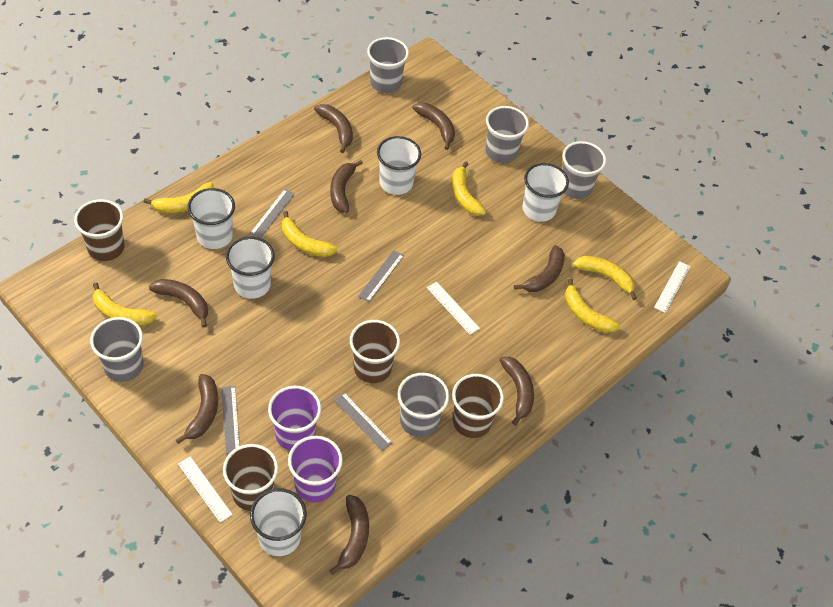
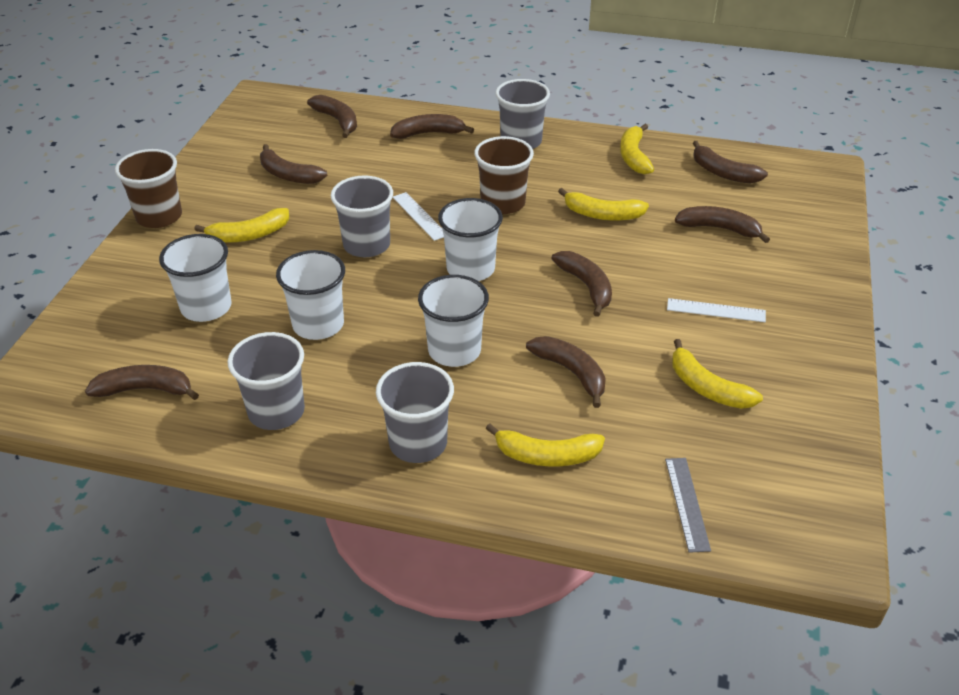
brown cup: [74,199,125,261] [223,444,278,511] [350,320,400,383] [452,374,504,438] = 4 -> [115,149,182,228] [474,136,534,214] = 2
grey cup: [90,317,144,382] [367,37,409,93] [398,373,449,437] [485,106,529,163] [562,141,606,199] = 5 -> [228,332,305,430] [331,176,393,257] [376,362,454,463] [496,79,550,149] = 4
grey ruler: [221,386,240,454] [250,189,295,238] [334,392,393,451] [358,250,404,302] = 4 -> [665,458,711,553] = 1
purple cup: [268,386,321,451] [288,436,343,502] = 2 -> none = 0
white cup: [187,188,235,249] [226,237,275,299] [250,488,307,556] [377,136,421,195] [522,163,569,222] = 5 -> [159,234,232,322] [276,250,345,340] [418,275,489,367] [438,198,503,281] = 4
white ruler: [178,456,233,523] [427,282,480,335] [654,261,690,313] = 3 -> [393,192,444,241] [667,298,766,322] = 2
yellow banana: [93,282,157,326] [144,182,214,213] [282,211,338,257] [452,161,486,216] [565,278,620,333] [573,256,637,300] = 6 -> [194,208,289,243] [486,424,605,467] [558,188,649,221] [620,124,654,174] [672,339,763,409] = 5

